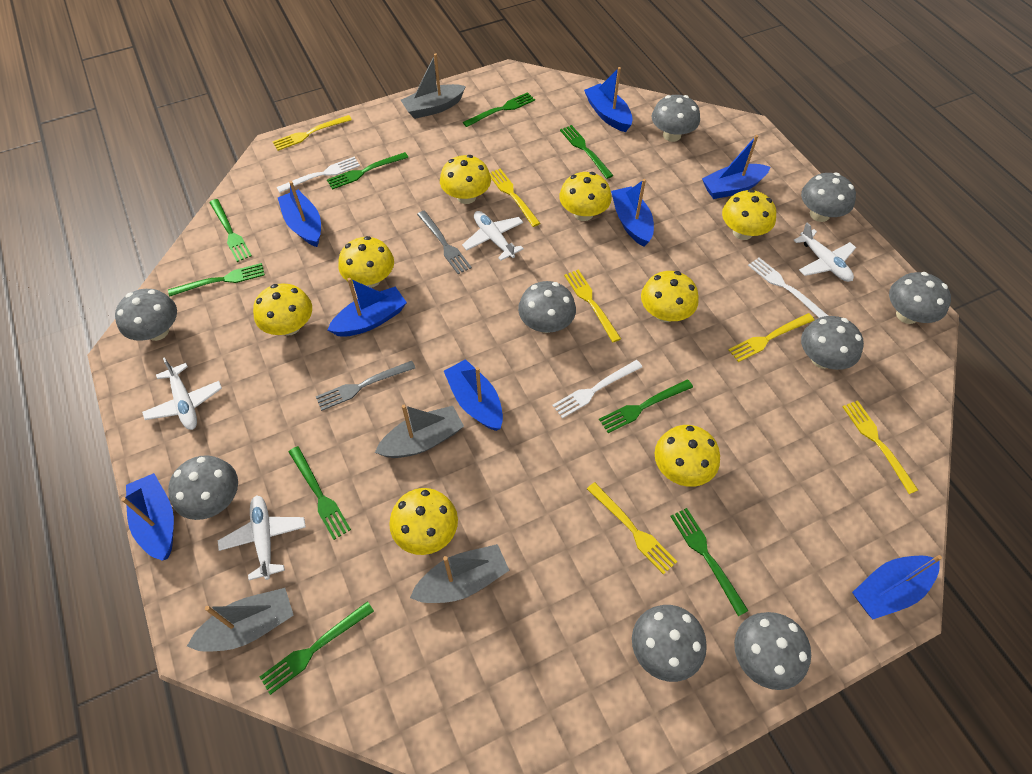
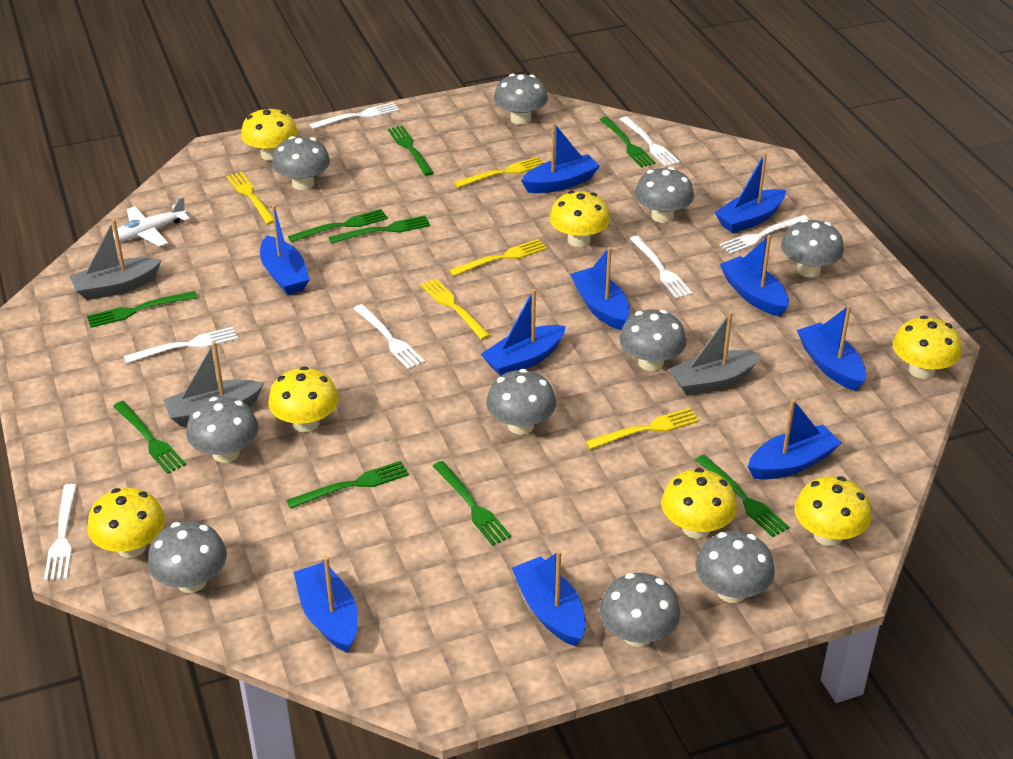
blue boat: [121,473,174,561] [278,181,321,247] [328,278,407,337] [444,359,503,431] [584,67,633,132] [611,179,654,247] [702,135,770,199] [852,555,942,619] = 8 -> [260,205,310,295] [294,556,358,653] [481,289,566,376] [512,550,586,646] [521,123,600,193] [570,247,630,330] [714,152,786,233] [720,235,789,317] [748,399,841,480] [797,305,866,391] = 10
grey boat: [187,588,294,652] [375,405,464,458] [401,53,466,119] [410,544,510,603] = 4 -> [70,219,161,300] [163,341,264,427] [669,311,761,395] = 3
grey fork: [316,361,415,411] [417,211,472,274] = 2 -> none = 0
grey mushroom: [115,289,177,341] [168,455,238,520] [518,281,576,333] [632,605,707,682] [652,95,700,142] [734,612,811,690] [801,173,856,222] [801,316,864,370] [889,272,951,324] = 9 -> [148,521,227,593] [186,397,259,463] [272,136,330,190] [486,369,556,435] [494,74,548,125] [599,573,681,647] [619,309,686,371] [635,167,694,223] [696,531,775,603] [781,219,844,277] = 10
white fork: [277,157,360,193] [552,360,642,418] [748,258,828,318] = 3 -> [44,484,77,581] [124,327,238,363] [309,102,400,129] [354,304,425,369] [620,117,680,167] [630,236,693,299] [720,215,809,254] = 7
white plane: [142,357,222,430] [218,495,306,580] [462,211,524,261] [794,222,856,282] = 4 -> [113,197,190,247] = 1
yellow fork: [272,115,352,151] [490,169,540,227] [564,270,621,342] [587,482,677,575] [728,313,814,362] [842,400,918,494] = 6 -> [226,172,274,224] [421,279,491,340] [449,239,547,276] [454,157,544,188] [585,408,699,449] = 5
yellow mushroom: [253,283,312,336] [338,236,394,288] [389,488,458,555] [440,155,491,204] [559,172,612,221] [641,271,699,322] [654,425,720,487] [722,189,776,240] = 8 -> [87,488,165,558] [241,107,298,161] [268,366,339,432] [550,191,610,247] [661,468,737,539] [794,476,871,546] [893,316,962,379] = 7

